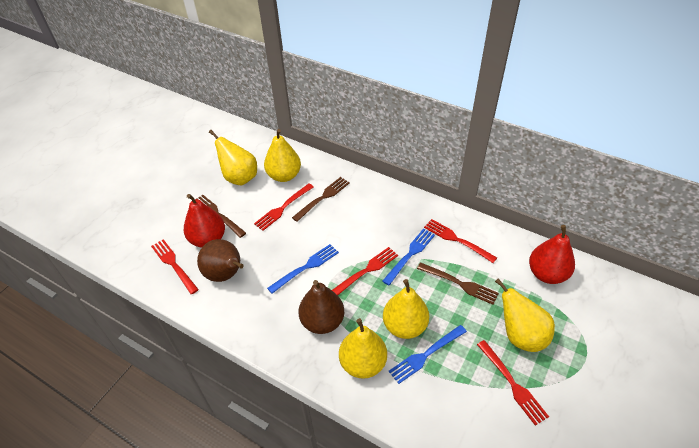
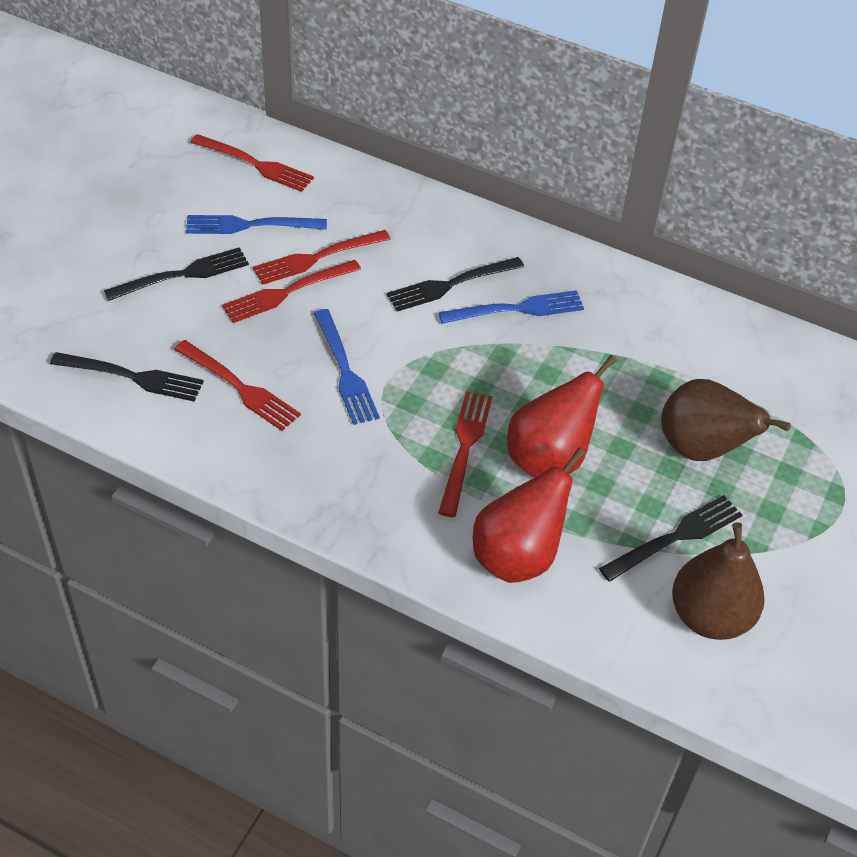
black fork: none = 0 -> [50,352,204,402] [104,247,249,301] [387,257,524,312] [599,495,742,582] = 4
brown fork: [198,195,246,238] [292,177,350,222] [417,262,499,305] = 3 -> none = 0
yellow pear: [209,130,257,185] [264,129,301,182] [339,318,387,379] [383,279,429,339] [495,279,555,352] = 5 -> none = 0

